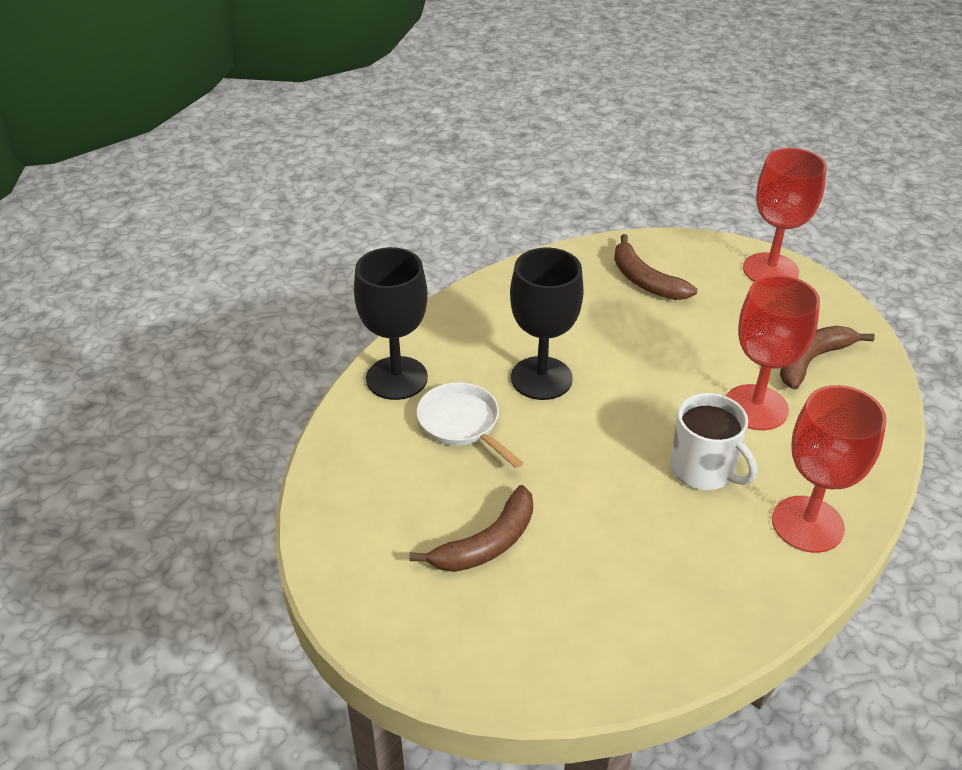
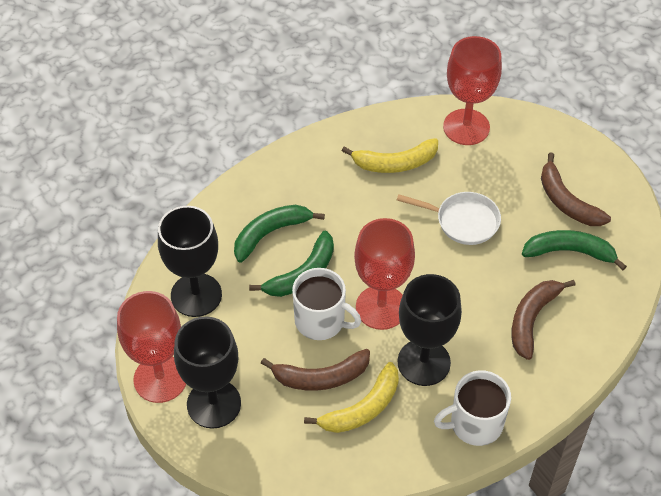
black goblet: [354,247,428,400] [510,248,584,400] = 2 -> [158,206,222,317] [174,317,241,429] [398,274,462,386] = 3
green banana: none = 0 -> [234,205,325,263] [249,231,334,297] [522,230,627,270] = 3
white mug: [670,393,757,490] = 1 -> [292,268,361,340] [434,370,511,446] = 2
yellow banana: none = 0 -> [304,362,399,433] [342,138,438,173] = 2

